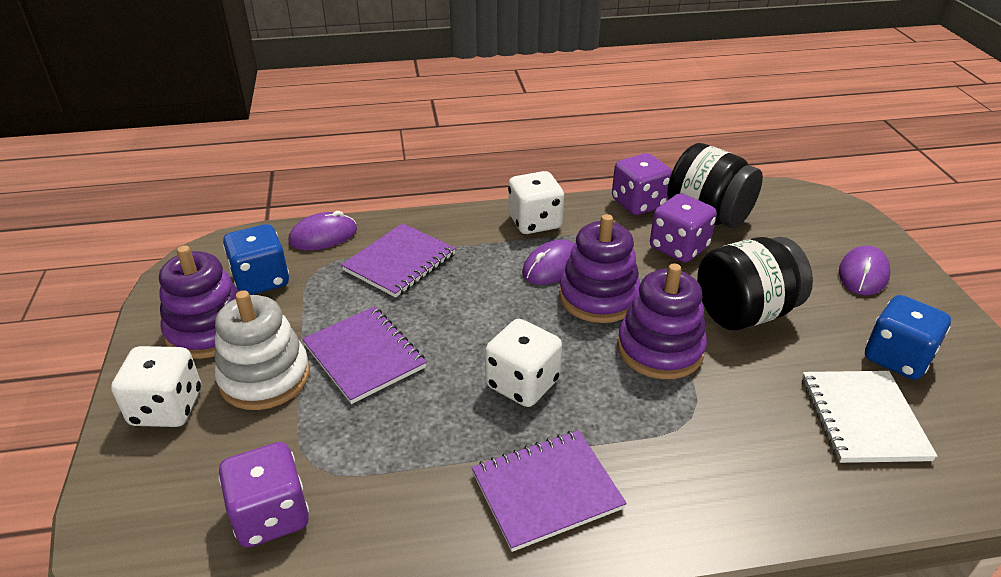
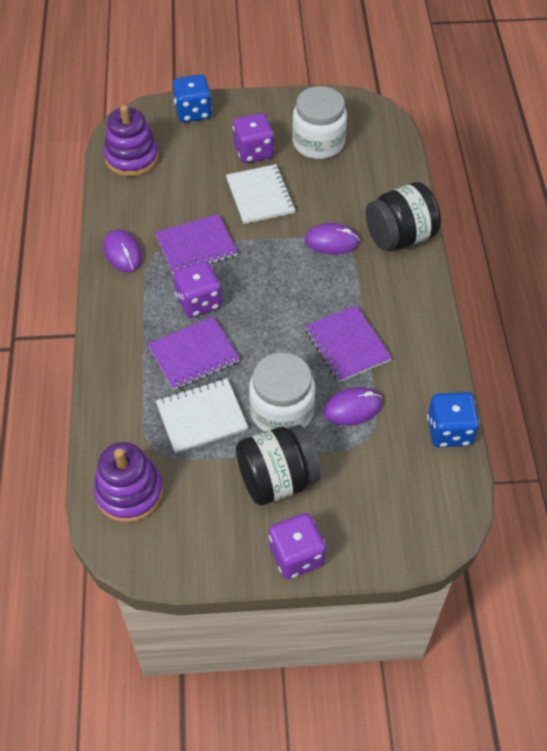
purple stacking toy: [159,245,239,359] [559,214,640,323] [617,263,707,379] = 3 -> [93,442,163,523] [104,105,159,177] = 2
white dice: [111,346,201,427] [485,319,562,407] [508,171,564,234] = 3 -> none = 0
white jar: none = 0 -> [249,352,315,431] [292,86,347,159] = 2
white notebook: [802,371,938,463] = 1 -> [156,378,248,453] [226,164,296,224] = 2
white stacking toy: [214,290,310,410] = 1 -> none = 0

